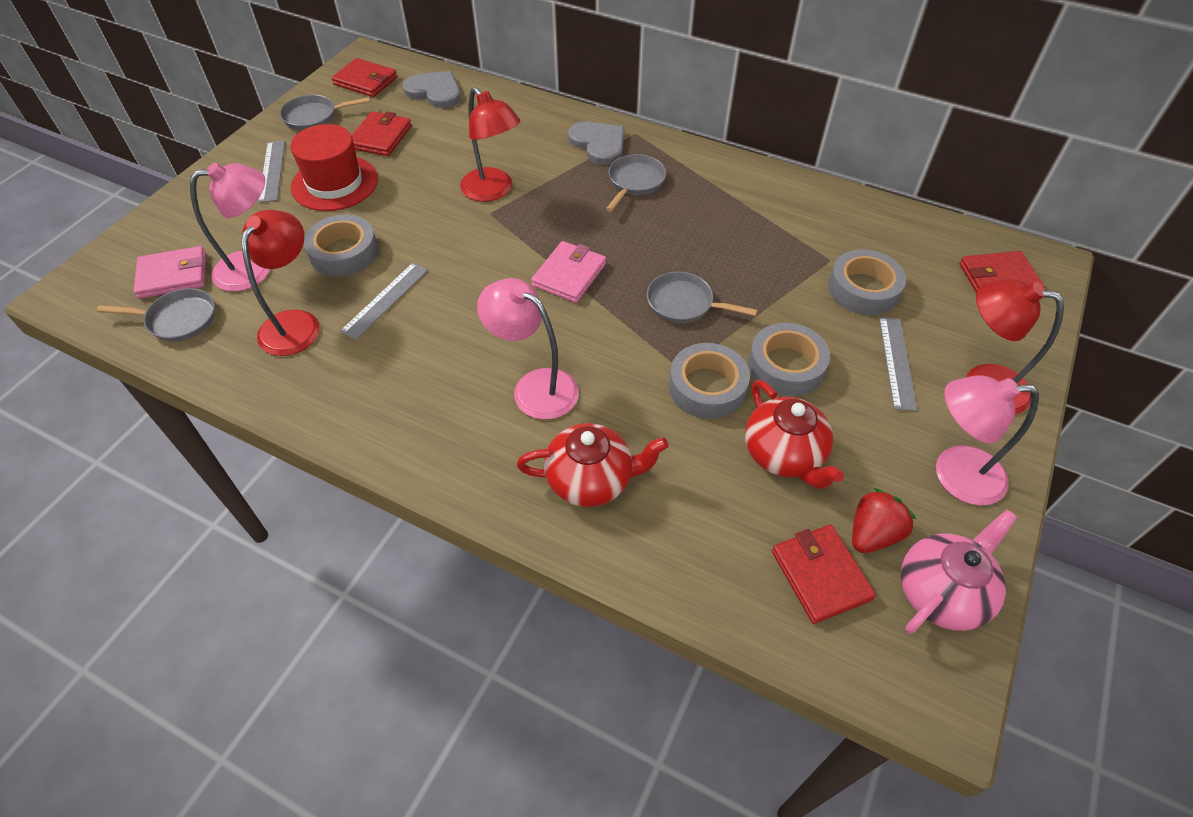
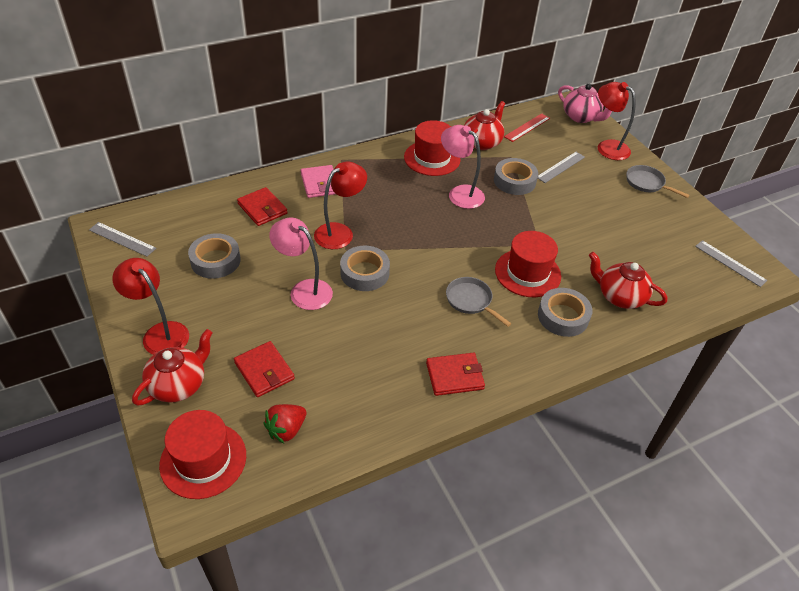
grey heart: [403,71,461,108] [568,121,625,165] = 2 -> none = 0
grey pan: [97,288,215,342] [280,95,371,130] [606,154,666,212] [647,272,758,323] = 4 -> [446,277,511,327] [626,165,690,198] = 2
pink lamp: [190,163,270,291] [477,278,579,420] [936,375,1039,505] = 3 -> [269,218,333,310] [441,125,485,209] = 2
pink wallet: [134,246,206,299] [531,241,606,303] = 2 -> [301,165,336,198] = 1
red hat: [291,124,378,211] = 1 -> [159,410,246,499] [404,120,461,176] [495,231,561,297] = 3
red ruler: none = 0 -> [504,113,550,142] = 1
red teapot: [517,423,668,507] [745,380,844,489] = 2 -> [132,329,213,406] [464,101,505,150] [589,252,668,309] = 3
red wallet: [332,58,397,97] [352,111,412,156] [772,525,876,624] [959,251,1045,293] = 4 -> [234,341,295,397] [237,187,287,226] [426,353,485,396] = 3

